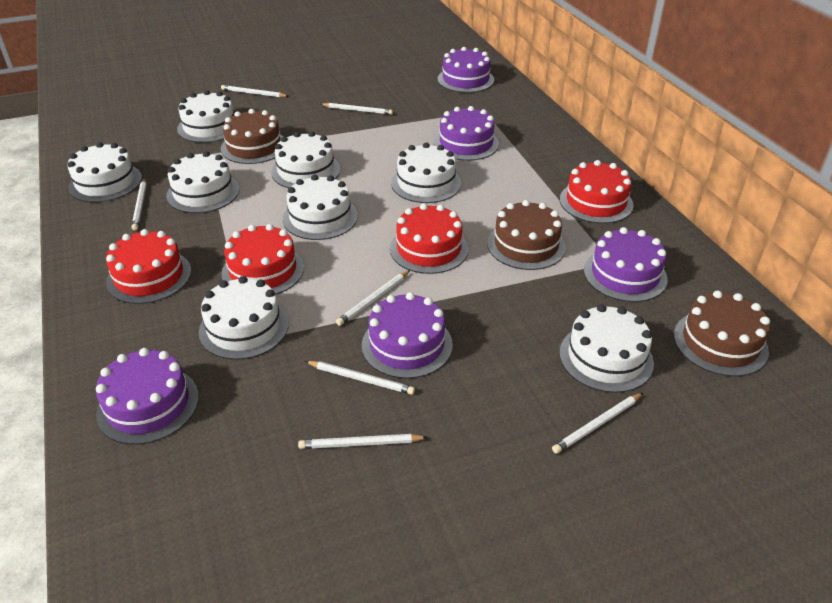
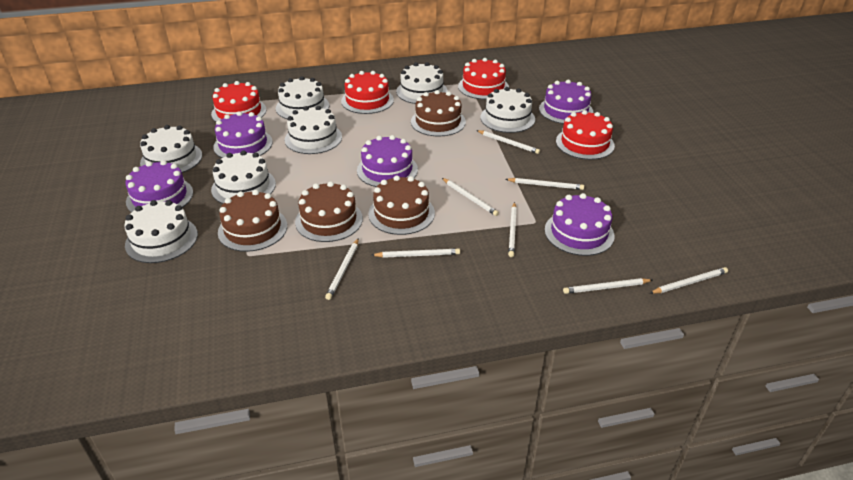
brown cake: [221,109,283,164] [487,200,566,270] [674,290,770,377] = 3 -> [218,190,287,252] [295,181,363,242] [368,175,435,235] [411,90,466,137] = 4
white cake: [68,142,142,202] [166,151,239,213] [177,90,234,143] [199,276,289,360] [271,131,340,188] [283,175,358,240] [391,143,461,203] [559,304,654,393] = 8 -> [124,200,198,263] [140,125,202,173] [211,150,276,204] [276,76,329,119] [285,106,342,154] [396,62,448,104] [480,87,535,133] = 7
white pencil: [131,178,146,230] [221,85,288,97] [298,434,428,449] [305,361,415,395] [320,103,393,115] [336,270,410,326] [552,393,643,454] = 7 -> [325,238,359,300] [372,248,460,258] [442,178,499,216] [476,130,540,154] [505,178,584,190] [508,202,517,257] [563,278,652,294] [650,267,728,294] = 8

